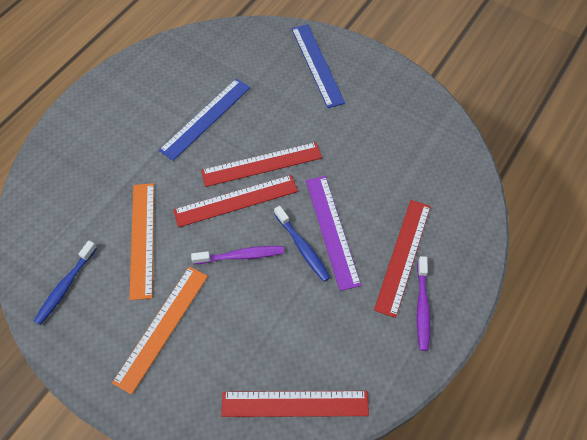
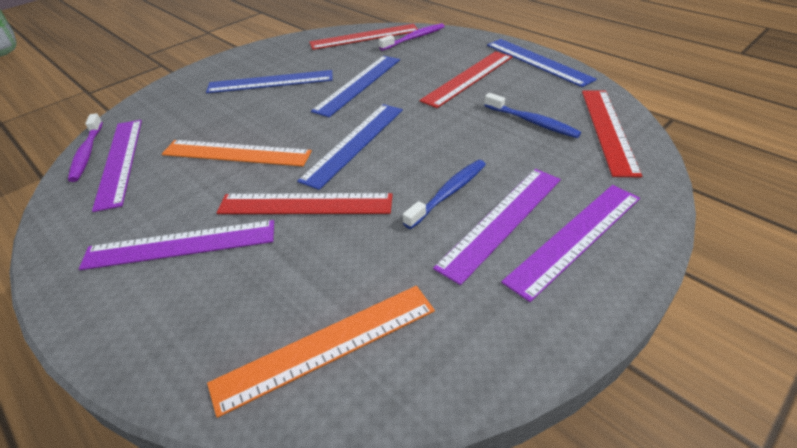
blue ruler: [159,78,250,161] [291,24,345,108] = 2 -> [206,70,333,93] [297,104,403,190] [311,55,400,117] [487,39,597,87] = 4
purple ruler: [306,176,361,291] = 1 -> [79,220,274,270] [92,120,142,212] [433,169,561,285] [501,185,640,302] = 4

